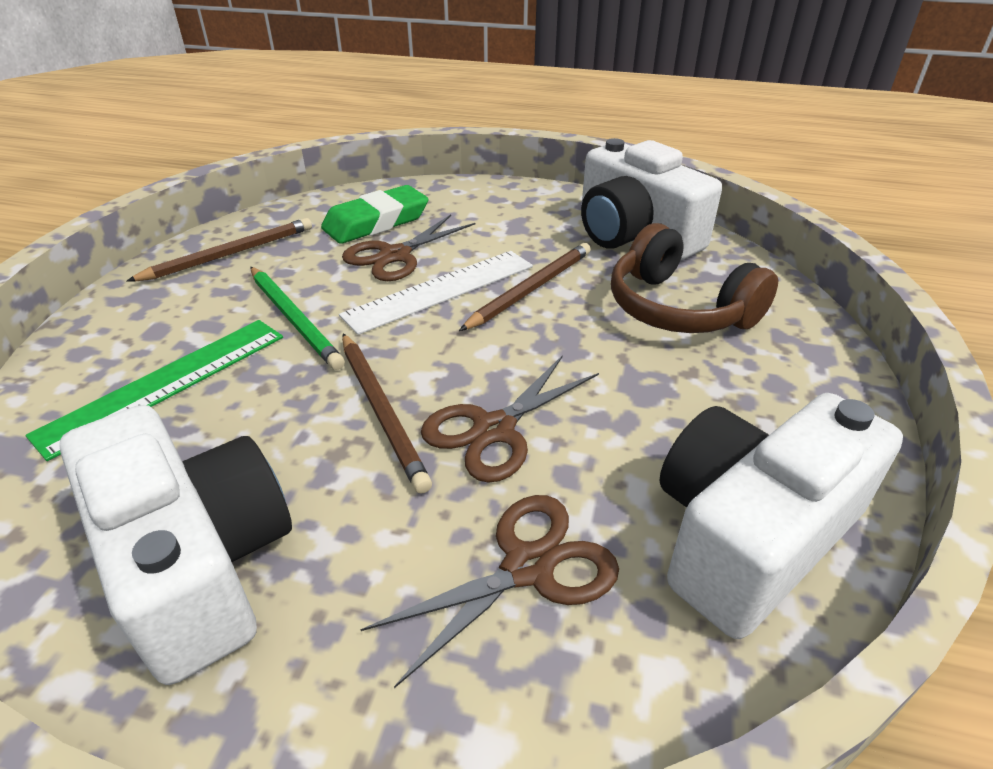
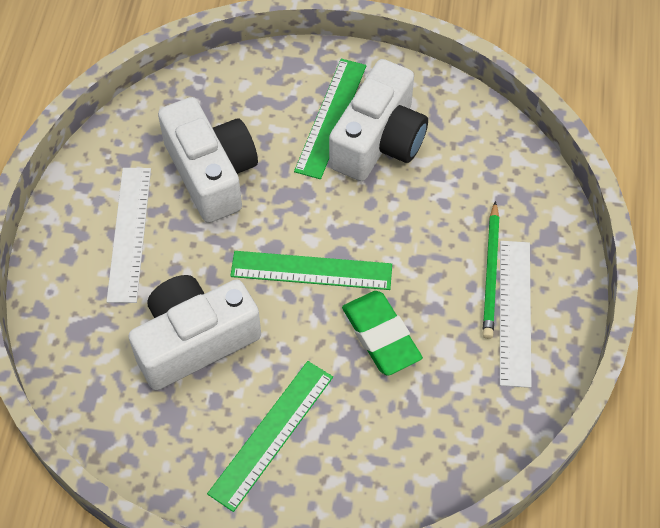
brown headphones: [611,223,778,333] = 1 -> none = 0
brown pencil: [126,218,312,282] [342,334,432,493] [459,243,591,331] = 3 -> none = 0
brown scissors: [342,215,475,281] [360,495,619,688] [421,355,599,483] = 3 -> none = 0
green ruler: [26,320,283,461] = 1 -> [207,361,333,512] [230,251,392,290] [294,59,366,179] = 3
white ruler: [339,251,533,335] = 1 -> [106,168,151,303] [500,241,532,388] = 2

